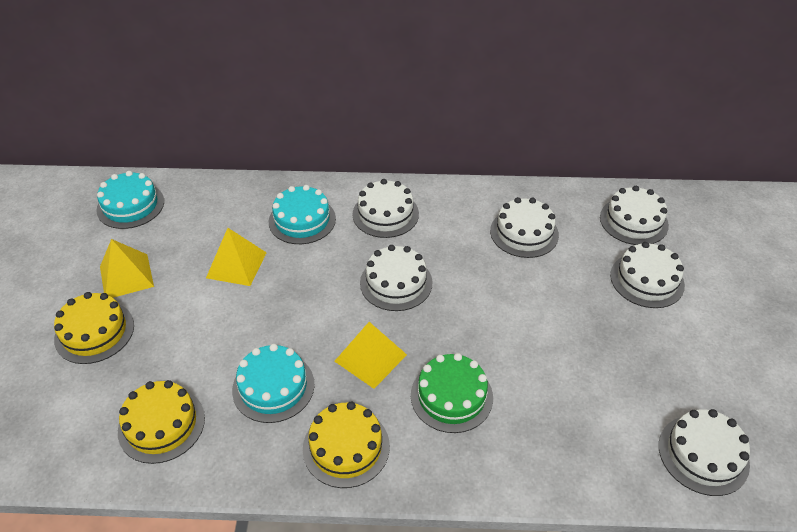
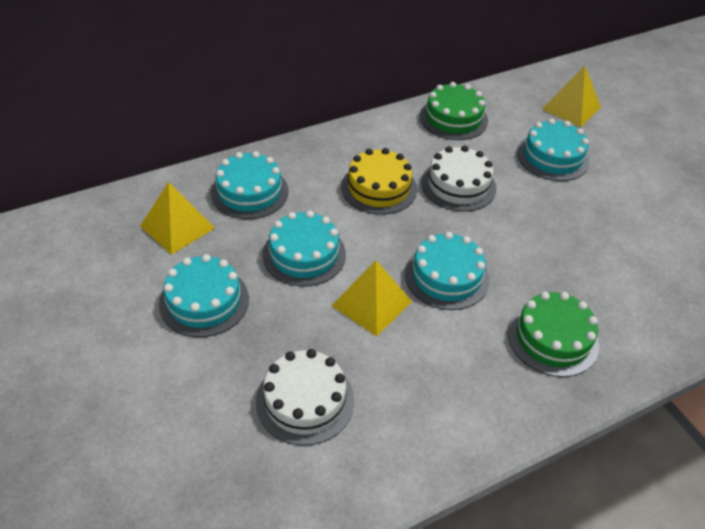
green cake: [411,353,493,433] = 1 -> [420,82,488,140] [508,292,599,377] = 2
turquoise cake: [96,171,164,229] [232,344,315,423] [269,185,336,244] = 3 -> [159,254,249,337] [211,151,288,219] [262,211,346,287] [405,232,489,310] [517,119,590,181] = 5
white cake: [352,179,419,238] [360,245,432,311] [490,197,559,258] [600,186,669,245] [610,242,685,308] [659,409,750,496] = 6 -> [256,349,354,446] [421,145,496,211] = 2
yellow cake: [54,292,134,364] [118,380,205,464] [303,402,390,488] = 3 -> [341,148,417,215] = 1

